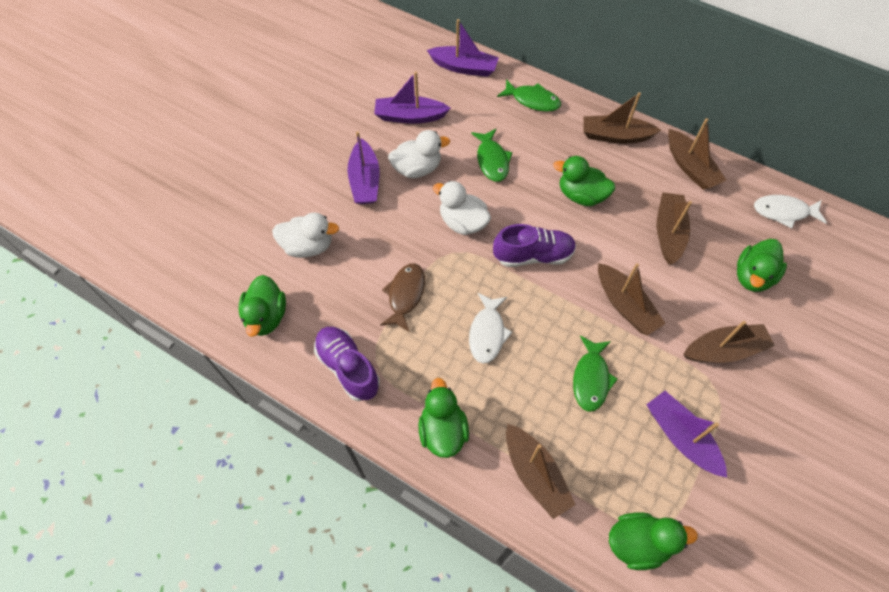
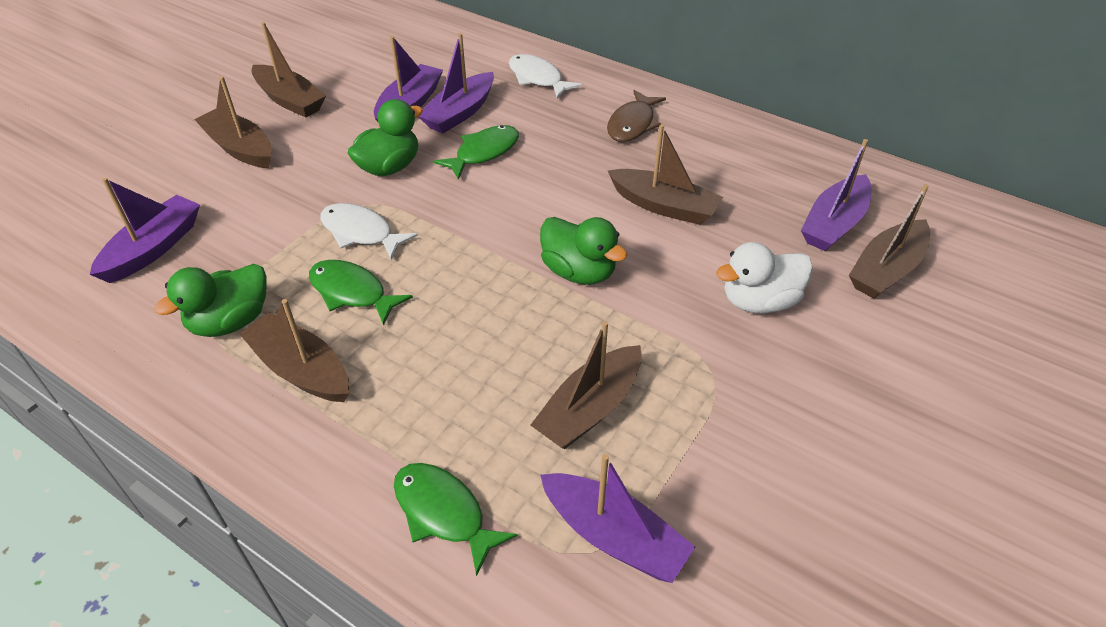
green duck: [238,275,286,337] [418,378,469,458] [553,156,615,206] [609,513,698,570] [737,239,787,292] = 5 -> [154,264,267,337] [348,99,423,176] [540,217,627,285] = 3
purple boat: [347,131,380,204] [374,72,451,124] [427,19,499,77] [646,391,727,478] = 4 -> [90,178,200,283] [374,36,443,122] [419,33,494,134] [540,454,695,583] [801,139,872,251] = 5
purple shoe: [314,327,380,401] [493,224,576,267] = 2 -> none = 0
white duck: [272,212,339,258] [388,130,450,178] [433,181,491,235] = 3 -> [716,242,813,313] = 1

